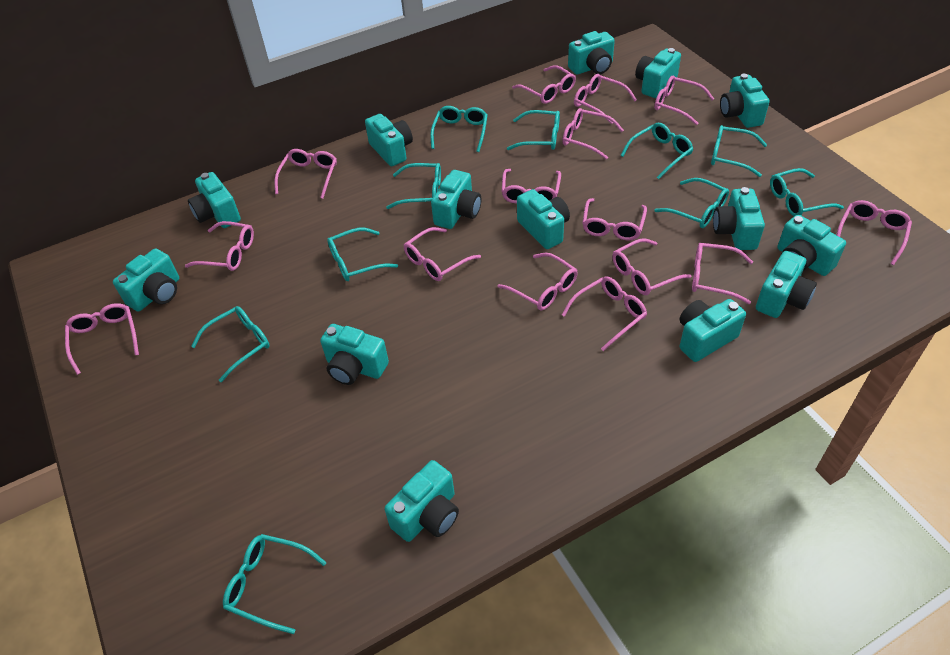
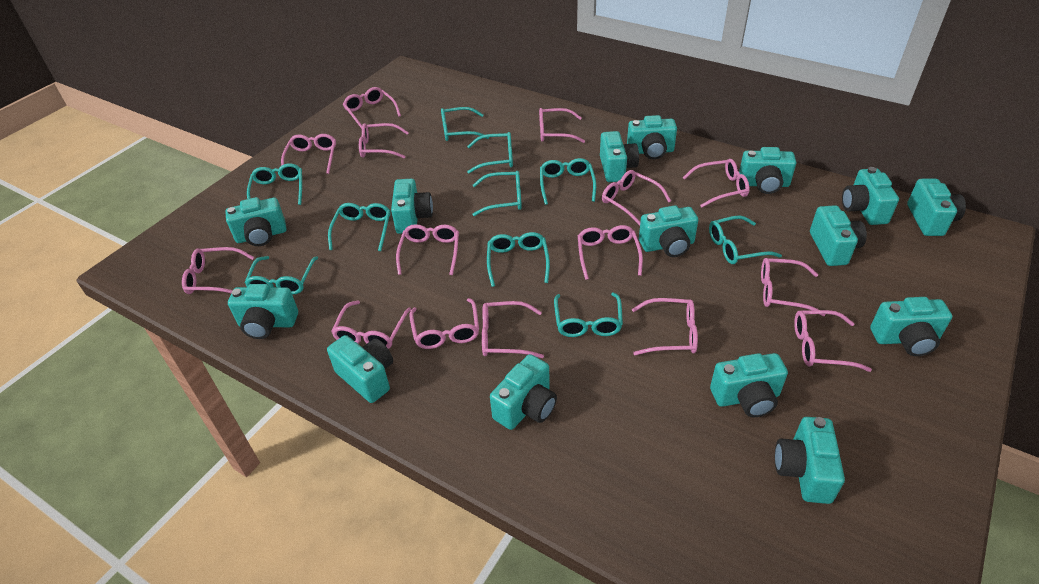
turquoise camera: [113,248,179,312] [188,172,241,228] [320,324,389,385] [365,114,413,166] [385,460,459,542] [431,170,481,229] [517,189,570,249] [568,31,615,75] [635,48,681,98] [680,299,746,362] [713,187,765,250] [720,74,770,128] [756,251,817,318] [777,215,846,276] = 14 -> [225,197,287,246] [228,284,298,339] [327,335,393,403] [391,179,433,234] [490,354,557,430] [600,131,639,182] [627,115,677,160] [639,205,698,257] [710,353,788,417] [739,147,796,194] [775,417,845,504] [810,205,867,266] [842,167,899,225] [870,297,952,356] [907,179,966,236] = 15

